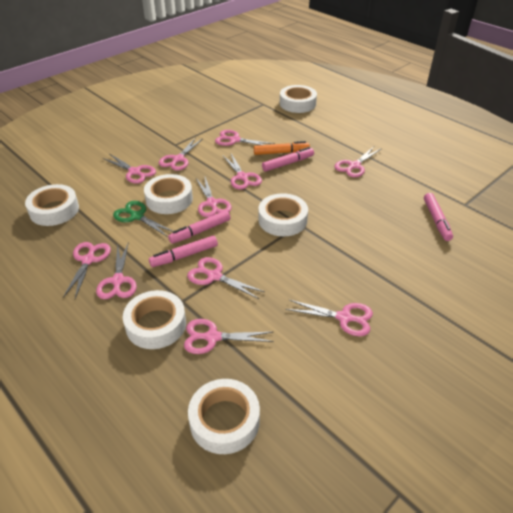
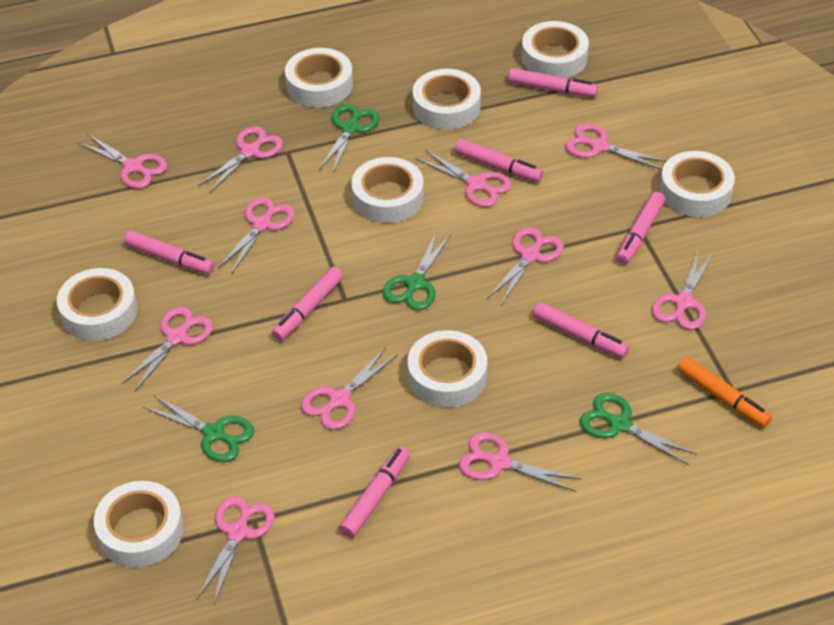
green scissors: [113,201,173,237] = 1 -> [143,395,254,462] [319,104,380,173] [383,231,451,310] [580,393,697,465] = 4
pink marker: [149,236,218,267] [168,210,231,244] [262,147,314,172] [424,193,453,241] = 4 -> [124,230,215,274] [272,267,343,341] [340,446,410,538] [455,139,543,182] [508,68,598,97] [533,302,629,358] [616,192,665,265] = 7
white tape: [25,184,79,226] [123,290,186,349] [144,174,193,214] [188,379,260,454] [258,193,308,236] [280,85,317,113] = 6 -> [57,268,137,341] [94,481,184,568] [285,48,353,107] [351,157,424,223] [408,330,487,407] [412,69,481,130] [522,21,589,78] [660,151,735,217] = 8

